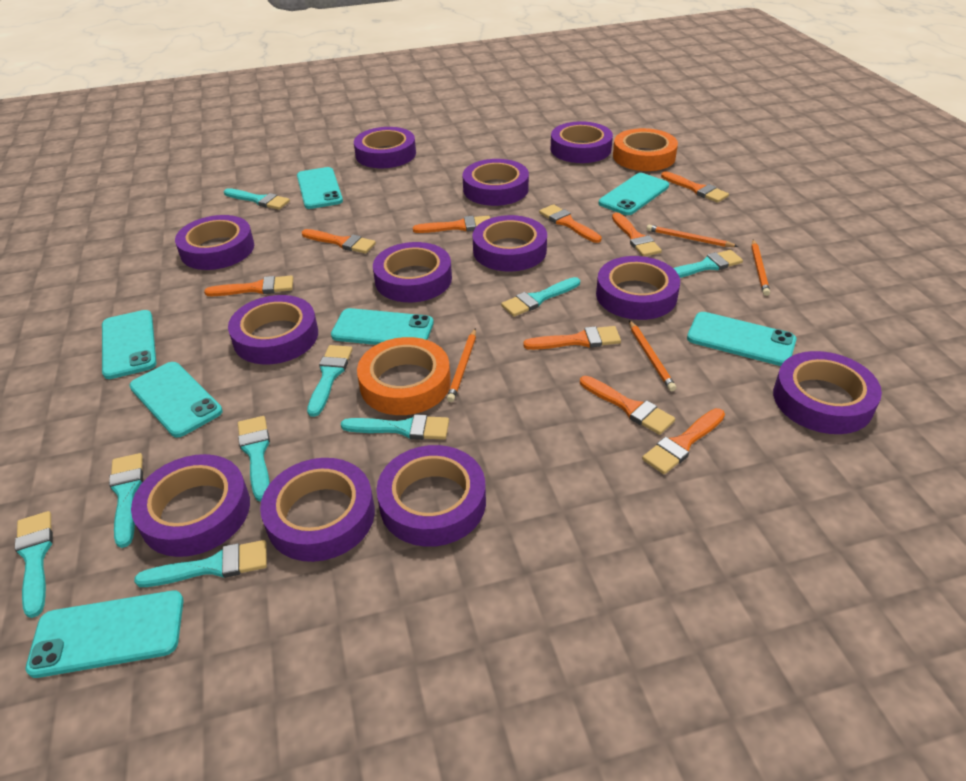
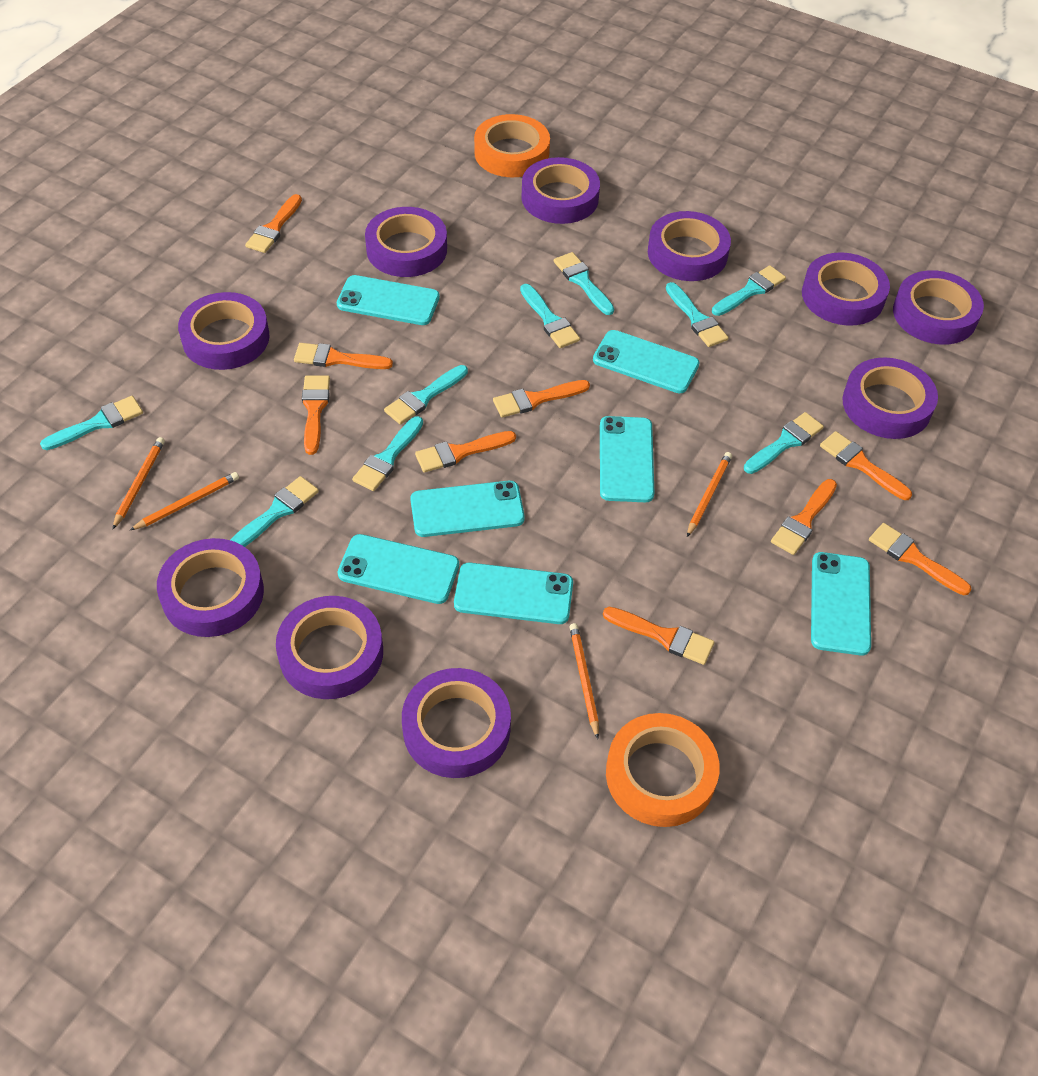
purple tape: [131,454,250,557] [175,215,254,270] [228,295,318,364] [260,458,375,562] [354,127,416,168] [373,242,452,302] [377,445,486,547] [462,159,529,206] [472,215,547,272] [551,121,613,163] [596,256,680,320] [773,351,882,434] = 12 -> [157,538,264,637] [178,292,270,370] [276,596,383,699] [365,207,447,277] [402,668,511,778] [521,157,600,224] [648,211,731,281] [802,252,890,326] [842,358,938,439] [893,270,984,345] = 10

